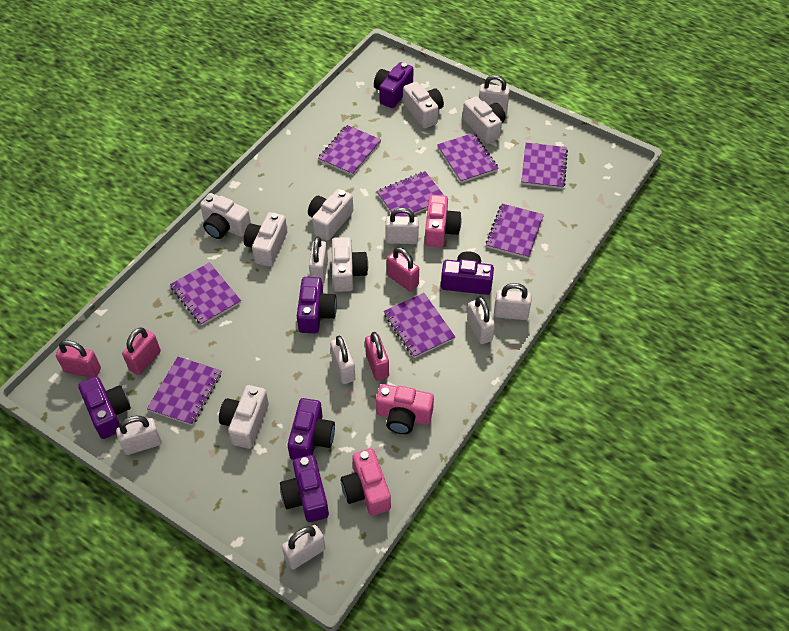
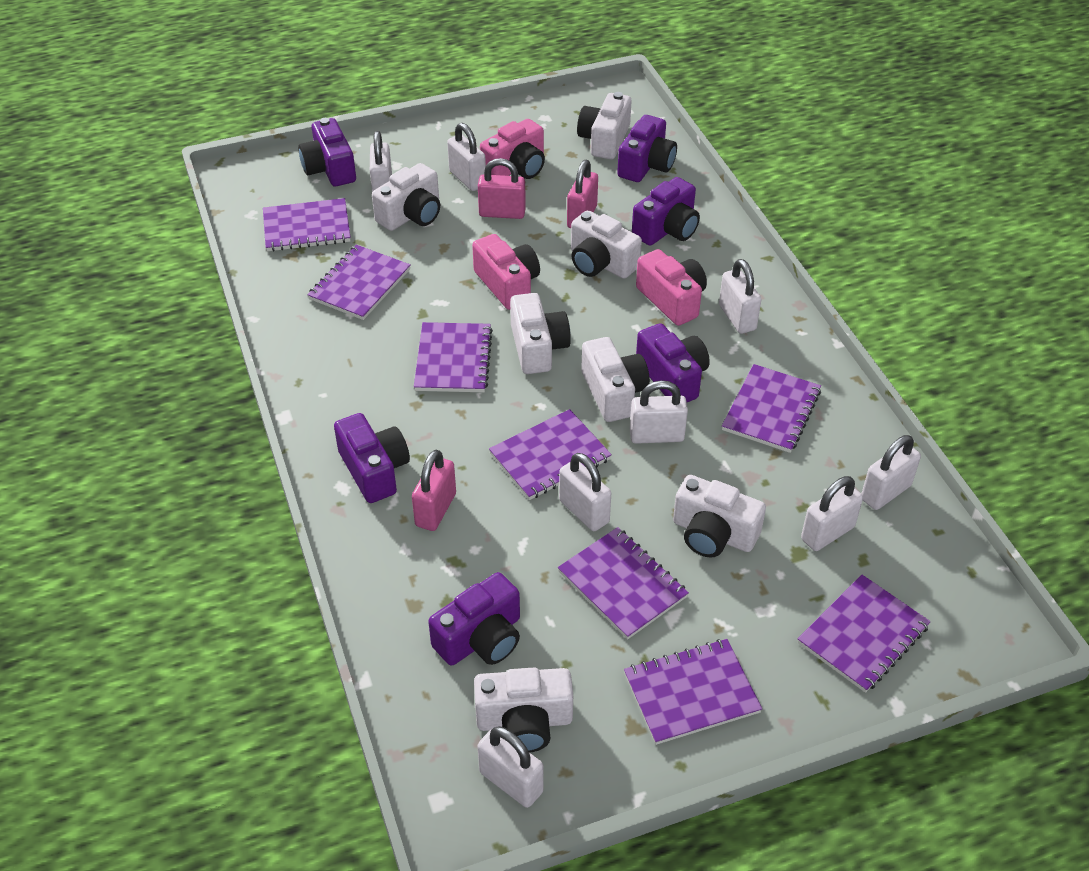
pink padlock: [56,340,101,378] [122,327,161,375] [365,332,389,380] [387,247,419,292] = 4 -> [412,450,456,531] [478,158,526,219] [567,160,598,228] = 3

